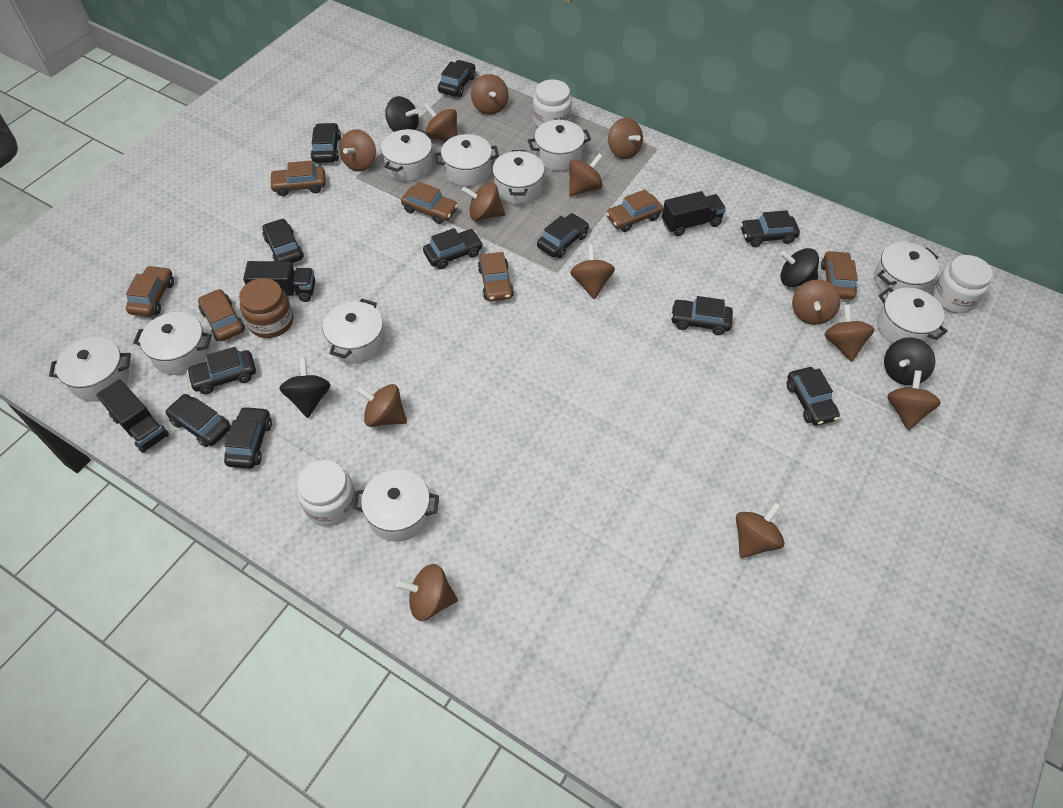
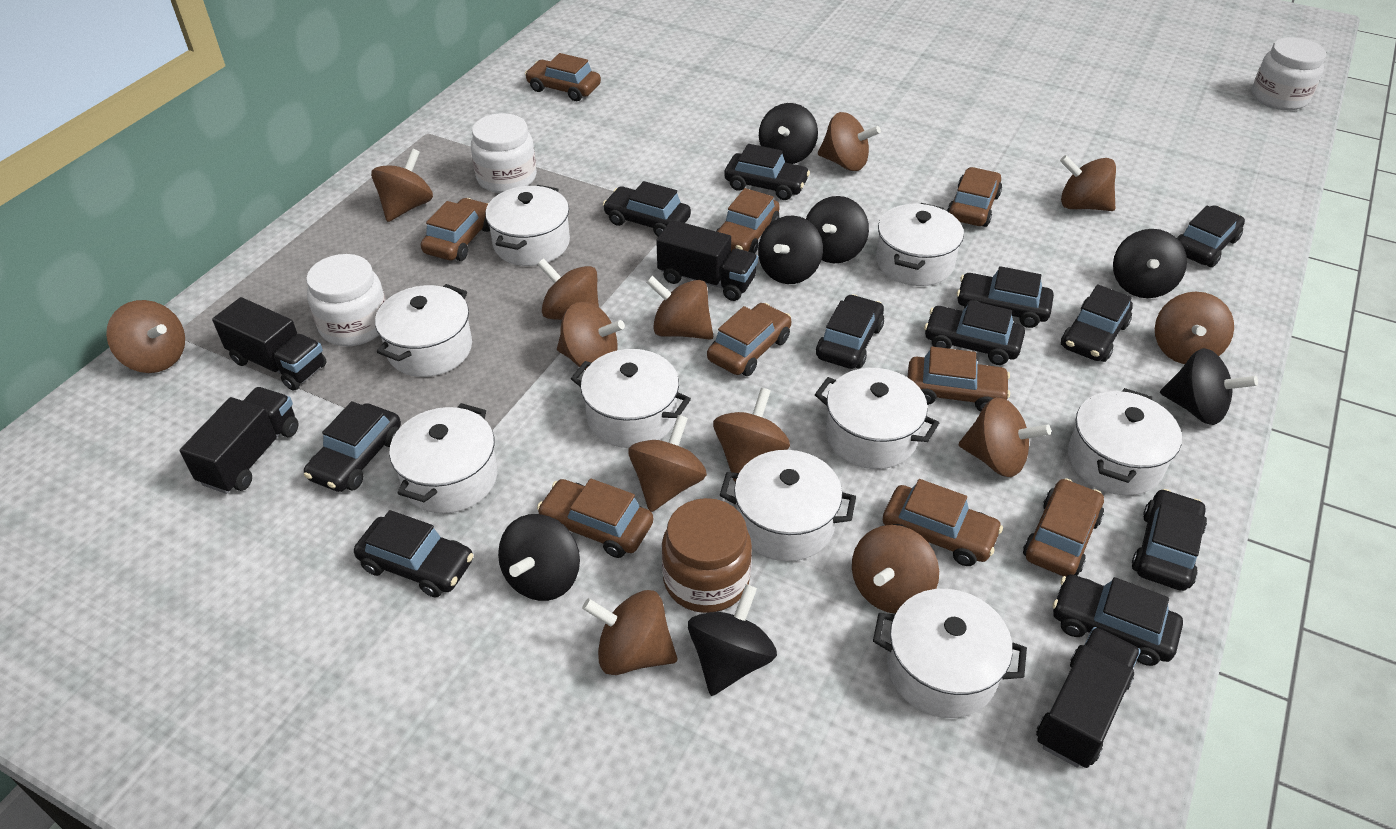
black spinning top: [279,358,330,418] [385,96,419,132] [780,248,819,287] [884,337,936,385] = 4 -> [498,514,580,601] [688,584,777,696] [758,216,823,284] [759,103,818,164] [806,196,869,263] [1113,229,1187,298] [1160,348,1258,425] = 7
black truck: [96,379,169,453] [243,261,315,302] [662,191,726,236] = 3 -> [179,387,299,494] [212,297,327,391] [656,220,758,301] [1036,627,1141,768] = 4
brown car: [126,265,174,317] [198,289,245,341] [269,160,325,196] [401,182,458,224] [478,252,514,301] [606,189,663,232] [821,251,858,300] = 7 -> [421,198,490,261] [525,53,601,101] [537,479,653,558] [707,303,791,376] [716,188,780,254] [883,479,1003,566] [908,347,1010,412] [947,167,1002,227] [1023,478,1104,576] = 9
white pot: [49,337,131,402] [133,312,212,375] [323,299,385,364] [353,469,439,542] [381,129,433,181] [434,134,499,187] [492,150,544,204] [528,120,591,171] [874,242,939,295] [877,287,948,344] = 10 -> [375,284,472,377] [389,403,498,514] [485,185,570,266] [571,349,691,448] [720,450,856,561] [815,368,939,469] [873,589,1027,718] [876,203,964,286] [1068,388,1182,496] = 9

